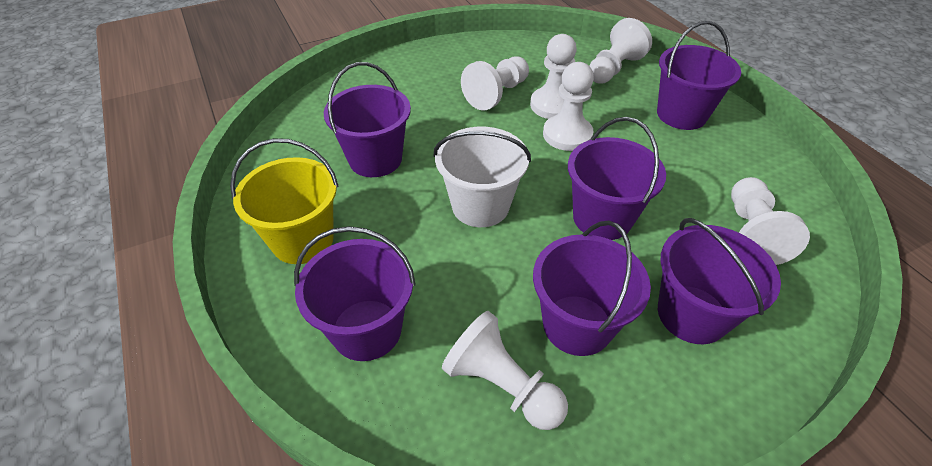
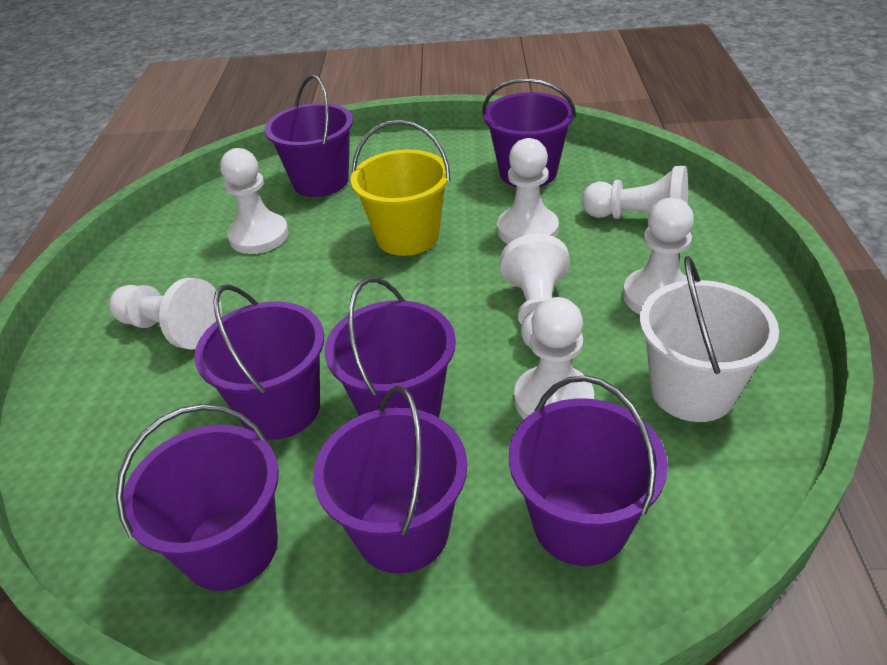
purple bucket: [294,226,415,361] [324,62,411,177] [533,220,651,356] [568,117,666,240] [657,21,741,130] [658,218,781,344] = 6 -> [116,404,279,591] [194,285,324,440] [265,75,353,197] [313,386,467,574] [325,277,456,418] [482,78,576,187] [509,375,668,566] = 7
white pawn: [442,311,568,430] [461,56,529,111] [530,34,577,119] [543,62,594,151] [589,18,652,84] [731,177,810,265] = 6 -> [109,278,222,350] [220,148,289,254] [497,138,559,244] [500,234,570,348] [514,297,594,420] [582,166,688,219] [623,198,694,314] = 7

